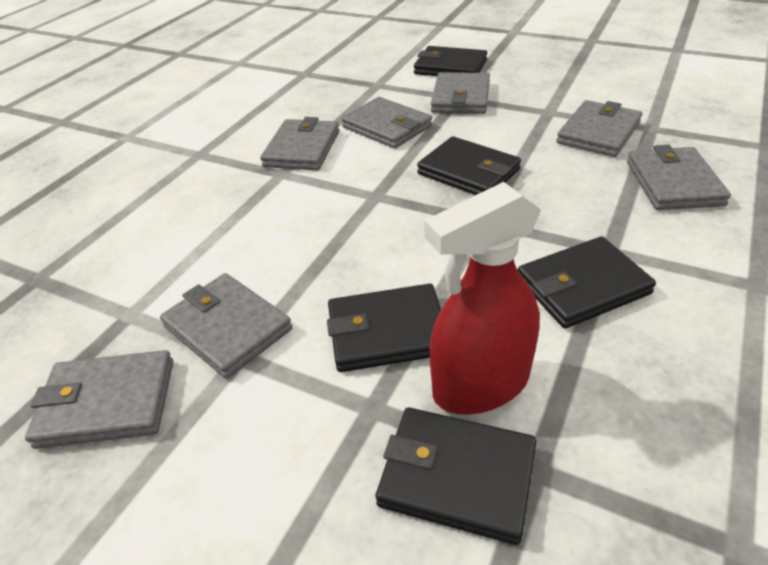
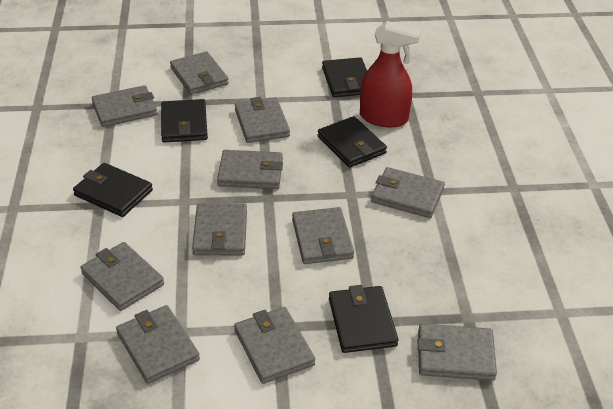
grey wallet: [25,350,173,449] [160,273,292,379] [260,117,339,170] [342,97,432,148] [431,72,490,114] [556,100,642,157] [627,145,731,210] = 7 -> [80,242,164,311] [92,85,157,127] [116,305,200,384] [170,52,229,95] [192,203,247,255] [217,150,283,189] [234,307,315,384] [235,97,290,143] [292,207,354,264] [371,167,445,218] [418,324,497,381] = 11

